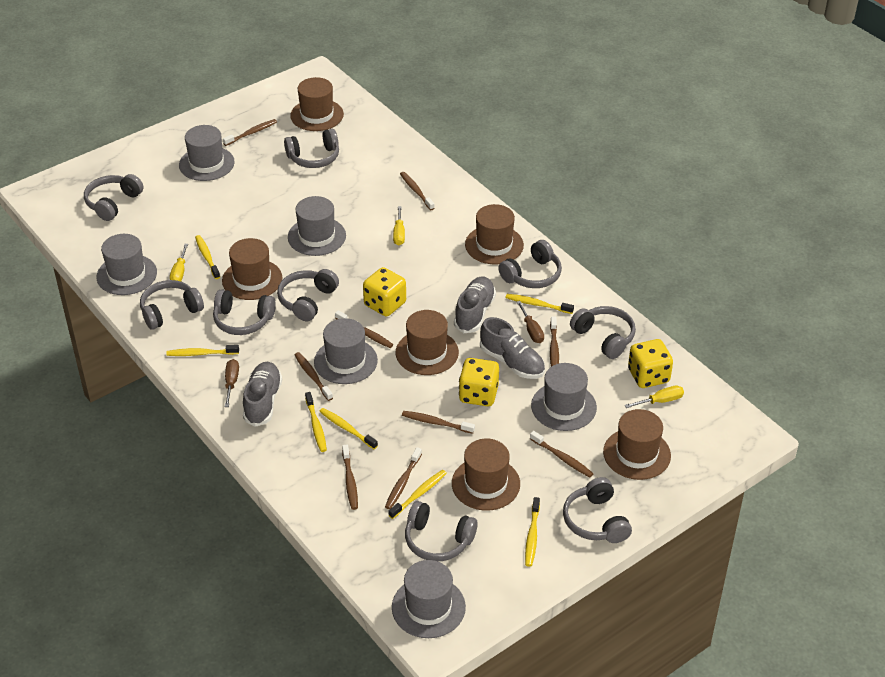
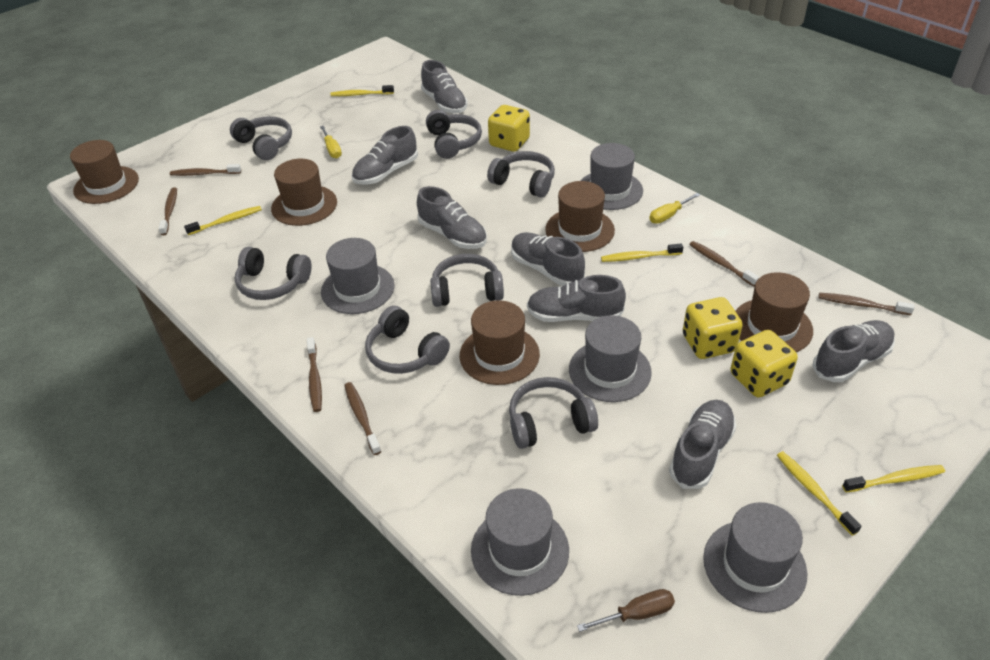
brown hat: [222,238,282,300] [290,77,344,131] [396,310,459,375] [452,439,520,511] [465,204,524,265] [603,409,671,480] = 6 -> [70,140,139,204] [271,159,337,226] [460,300,540,385] [545,181,615,252] [735,272,813,352] = 5
brown screwdriver: [225,359,239,407] [517,301,544,343] = 2 -> [577,589,675,632] = 1
brown toothbrush: [223,119,277,146] [294,352,333,401] [335,310,393,348] [342,445,358,510] [385,447,422,509] [400,172,435,210] [402,411,475,434] [530,431,594,477] [550,317,559,367] = 9 -> [159,187,177,235] [170,164,241,176] [307,337,322,412] [344,382,381,455] [689,241,759,286] [818,293,914,315] = 6
grey hat: [96,234,157,295] [179,125,235,181] [288,196,346,256] [314,318,378,384] [392,560,466,638] [531,363,597,431] = 6 -> [321,238,395,314] [471,488,569,596] [569,315,652,402] [581,143,643,210] [703,502,807,613] = 5
grey headphones: [84,174,144,221] [140,280,204,330] [213,289,276,335] [277,269,339,321] [284,129,339,168] [405,501,478,561] [498,240,562,288] [563,477,632,543] [570,306,636,359] = 9 -> [230,116,292,160] [235,247,312,300] [365,306,450,374] [426,110,482,159] [430,254,504,307] [487,151,555,198] [509,377,598,449] = 7
grey shoe: [243,362,282,427] [454,277,496,333] [480,317,545,379] = 3 -> [352,126,418,184] [417,186,487,249] [421,60,468,113] [511,232,585,286] [527,275,626,322] [669,400,736,489] [812,320,895,382] = 7
yellow screwdriver: [170,244,188,281] [393,206,405,245] [625,386,684,408] = 3 -> [320,126,342,158] [649,193,700,224] = 2
yellow toothbrush: [166,345,239,356] [195,235,220,279] [305,392,327,452] [319,408,378,449] [388,470,447,519] [505,294,574,314] [525,497,540,567] = 7 -> [184,206,262,235] [330,85,394,96] [601,244,683,262] [777,451,861,536] [842,465,945,493] = 5

